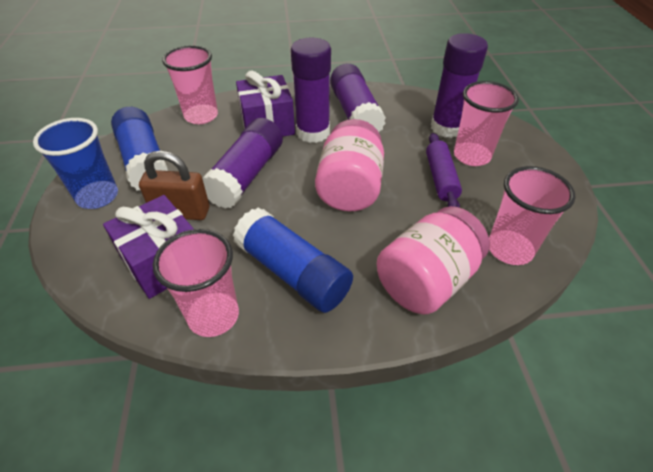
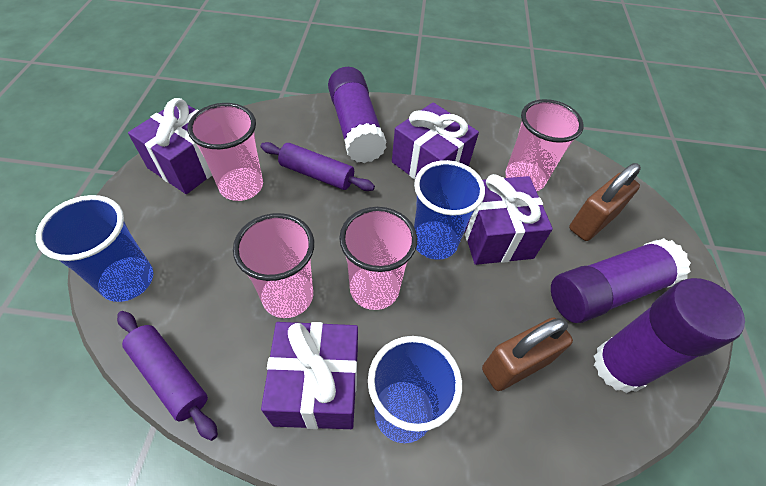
blue cup: [33,118,118,209] = 1 -> [36,195,153,302] [368,336,462,443] [414,160,485,260] = 3
blue glue stick: [111,107,169,190] [233,207,353,313] = 2 -> none = 0
brown padlock: [139,151,209,220] = 1 -> [482,317,573,391] [569,163,641,241] = 2
pink jar: [315,119,384,211] [377,206,490,315] = 2 -> none = 0
purple gift: [103,195,194,299] [236,70,295,137] = 2 -> [128,98,212,194] [261,322,358,429] [392,102,479,180] [464,174,553,265] = 4
purple glue stick: [202,118,283,209] [291,38,331,143] [330,63,386,132] [431,33,488,138] = 4 -> [328,67,387,163] [551,238,691,323] [594,278,745,393] = 3
purple rolling pin: [426,133,462,208] = 1 -> [117,311,218,441] [260,142,375,191] = 2

